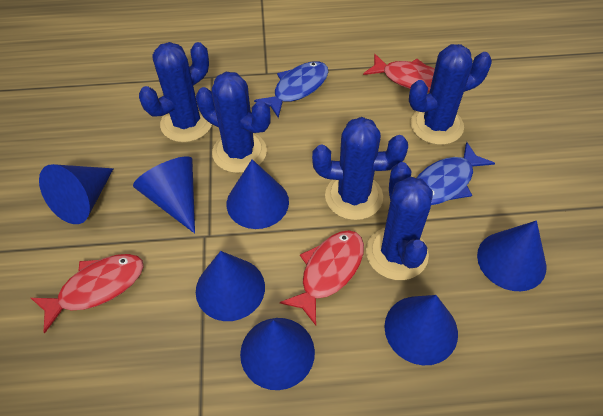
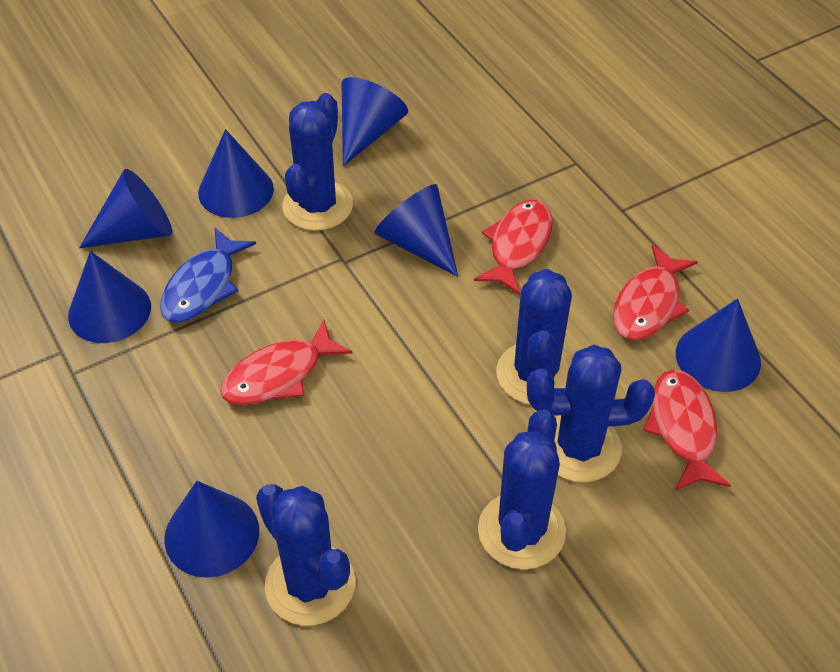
blue fish: [254,61,329,118] [417,142,495,205] = 2 -> [160,228,256,323] = 1
red fish: [31,254,144,333] [280,230,364,325] [363,54,435,93] = 3 -> [220,320,352,405] [474,200,553,295] [613,244,697,340] [643,369,731,490] = 4

